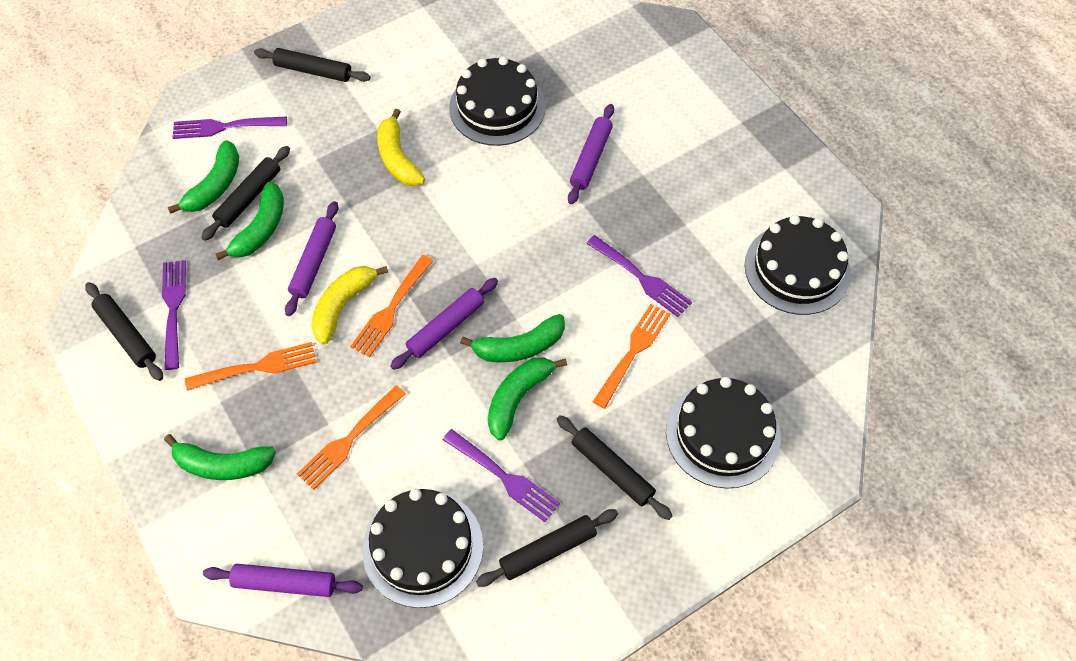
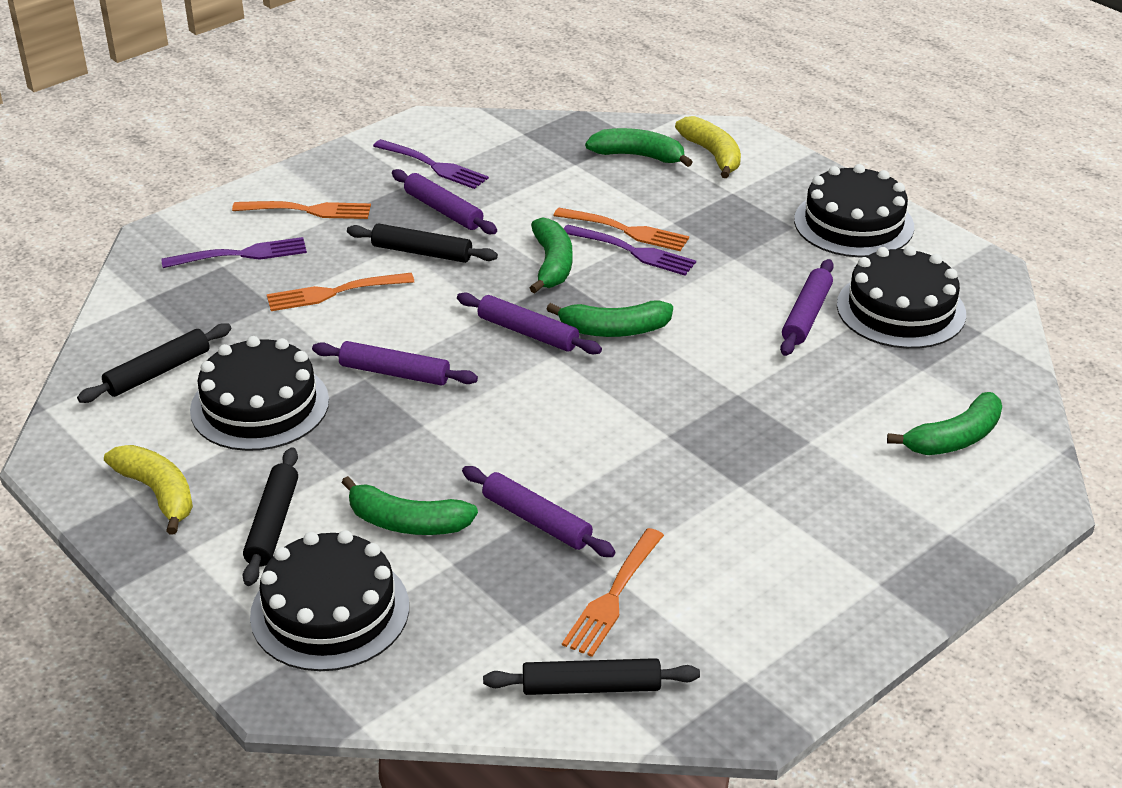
black rolling pin: [85,282,163,381] [201,146,290,241] [254,48,371,82] [476,509,618,587] [557,415,672,520] = 5 -> [77,323,231,403] [243,447,298,586] [347,223,498,263] [483,658,700,695] = 4
purple fork: [162,260,186,370] [172,117,287,139] [442,429,560,522] [586,235,692,317] = 4 -> [161,237,307,268] [373,139,489,189] [563,225,696,275] = 3
purple rolling pin: [203,564,363,597] [285,201,339,316] [390,278,498,370] [568,104,614,204] = 4 -> [312,341,478,386] [392,169,497,234] [457,292,602,354] [462,466,616,557] [780,259,834,356] = 5

